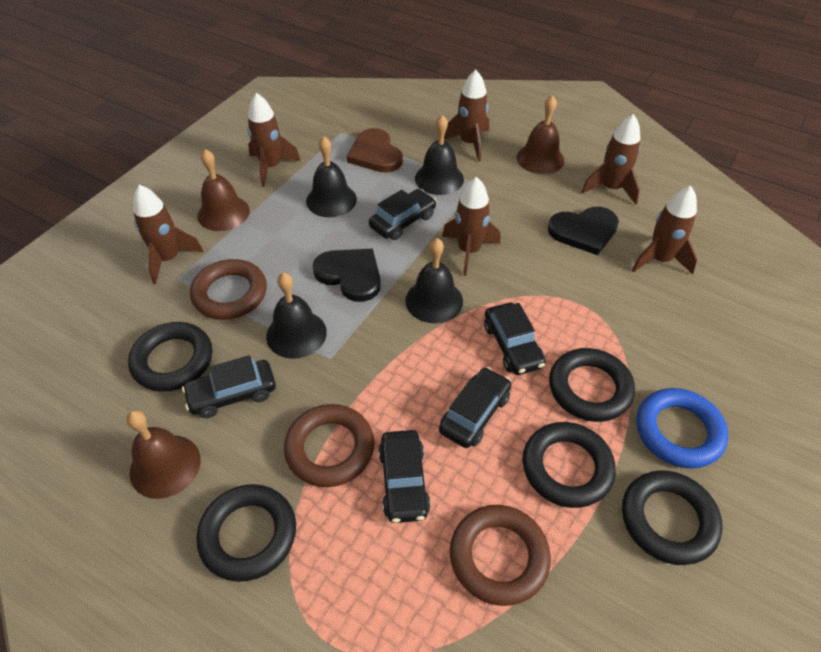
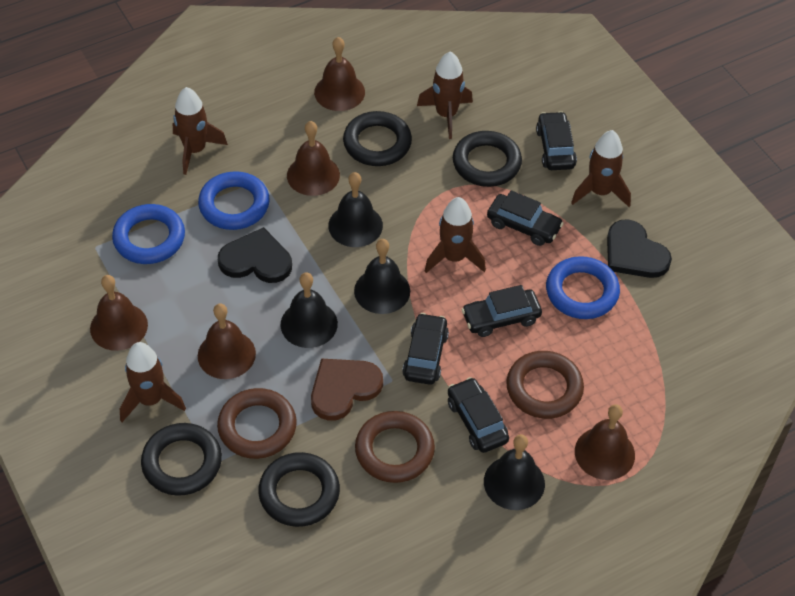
black ring: [128,322,212,392] [196,484,296,582] [522,422,616,508] [549,348,635,422] [622,470,723,565] = 5 -> [141,423,222,496] [258,452,340,527] [343,111,412,166] [453,131,522,187] = 4
blue ring: [636,388,728,468] = 1 -> [112,204,185,264] [198,171,270,230] [546,256,620,319] = 3
brown bell: [126,410,201,499] [197,149,250,231] [517,95,564,174] = 3 -> [90,275,148,351] [198,303,256,379] [287,121,340,196] [314,37,365,111] [575,404,635,480] = 5
brown rocket: [133,185,203,284] [247,93,301,187] [442,177,501,276] [444,70,489,161] [582,114,641,205] [632,186,697,274] = 6 -> [120,342,186,422] [173,87,228,175] [417,51,473,139] [425,197,486,273] [571,130,631,207] = 5

